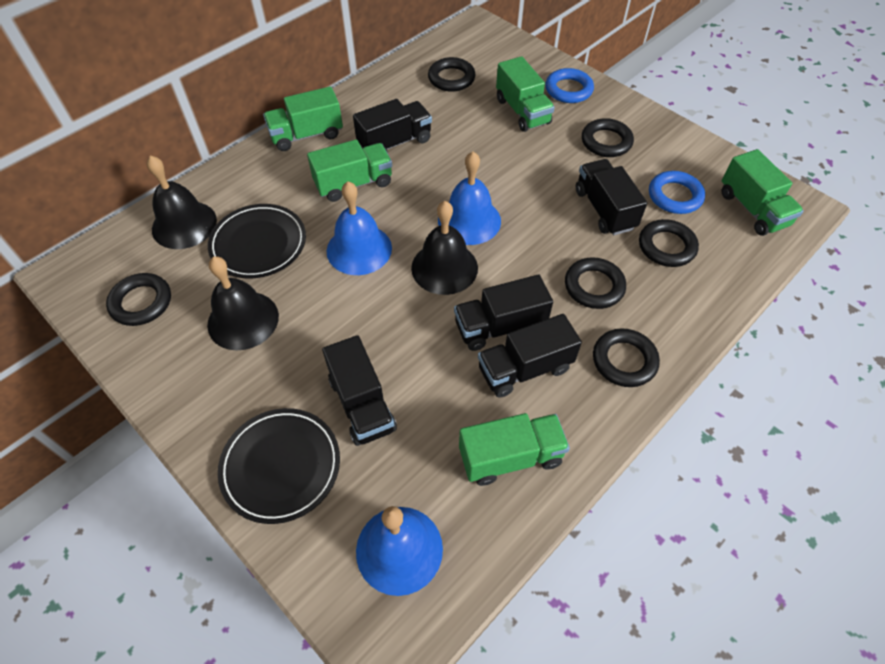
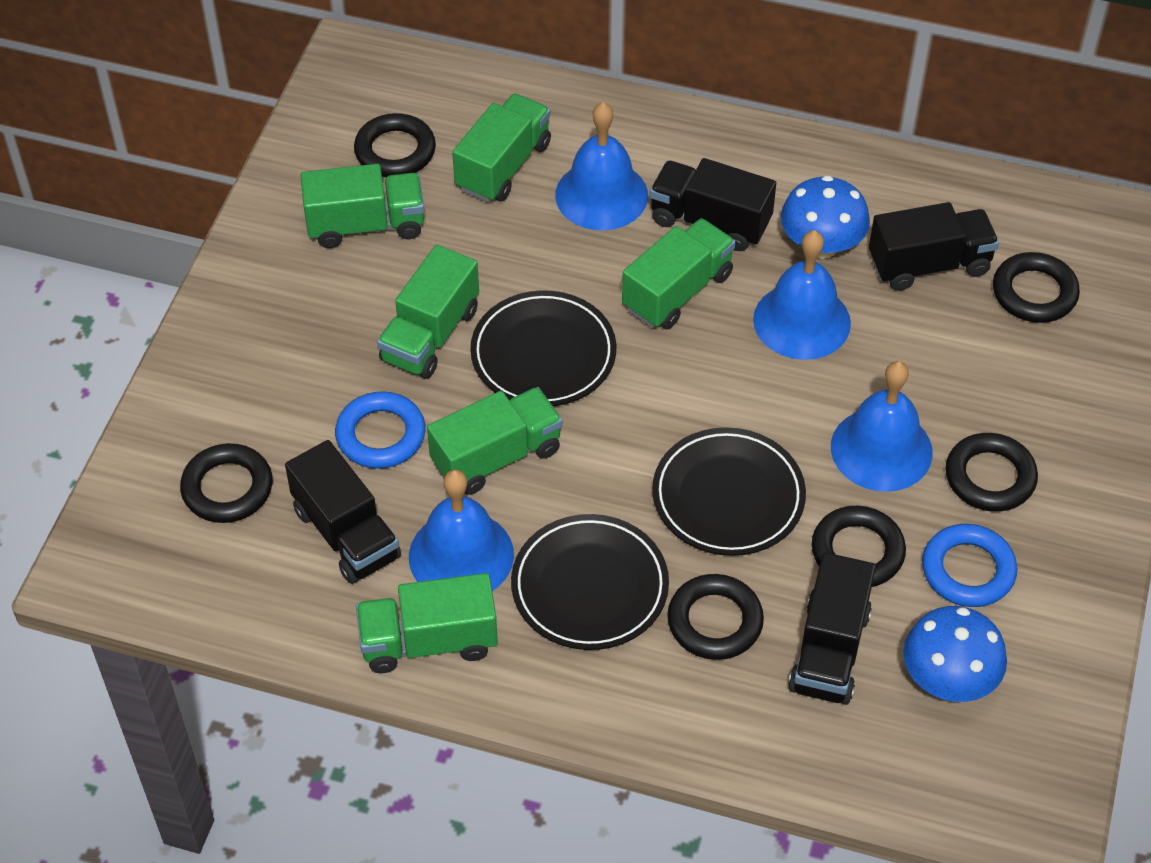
black bell: [147,155,217,249] [207,256,279,350] [411,201,478,295] = 3 -> none = 0
black plate: [208,204,306,278] [218,408,340,524] = 2 -> [470,290,616,406] [511,514,669,650] [652,427,806,556] = 3
black truck: [322,335,397,446] [353,99,432,153] [454,275,553,351] [478,314,582,398] [576,159,647,235] = 5 -> [285,440,401,584] [650,158,776,251] [788,552,876,705] [869,202,999,291] = 4
blue bell: [327,181,392,275] [356,506,443,596] [438,151,501,245] = 3 -> [409,469,514,591] [555,102,648,230] [753,230,851,360] [831,361,933,492] = 4
blue mushroom: none = 0 -> [781,175,870,259] [903,606,1007,702] = 2
green truck: [263,87,343,151] [307,139,392,202] [459,413,570,486] [496,56,555,132] [722,149,804,236] = 5 -> [300,164,424,248] [356,573,498,673] [377,245,479,379] [427,387,563,495] [452,94,551,202] [622,218,735,329] = 6

